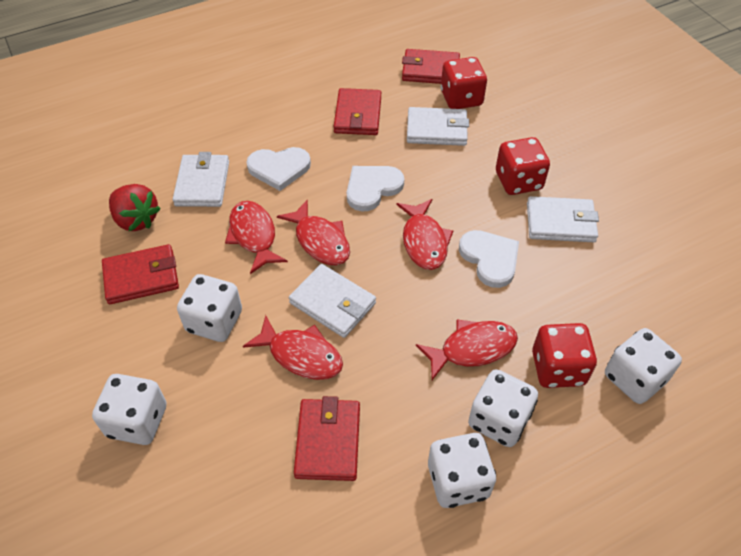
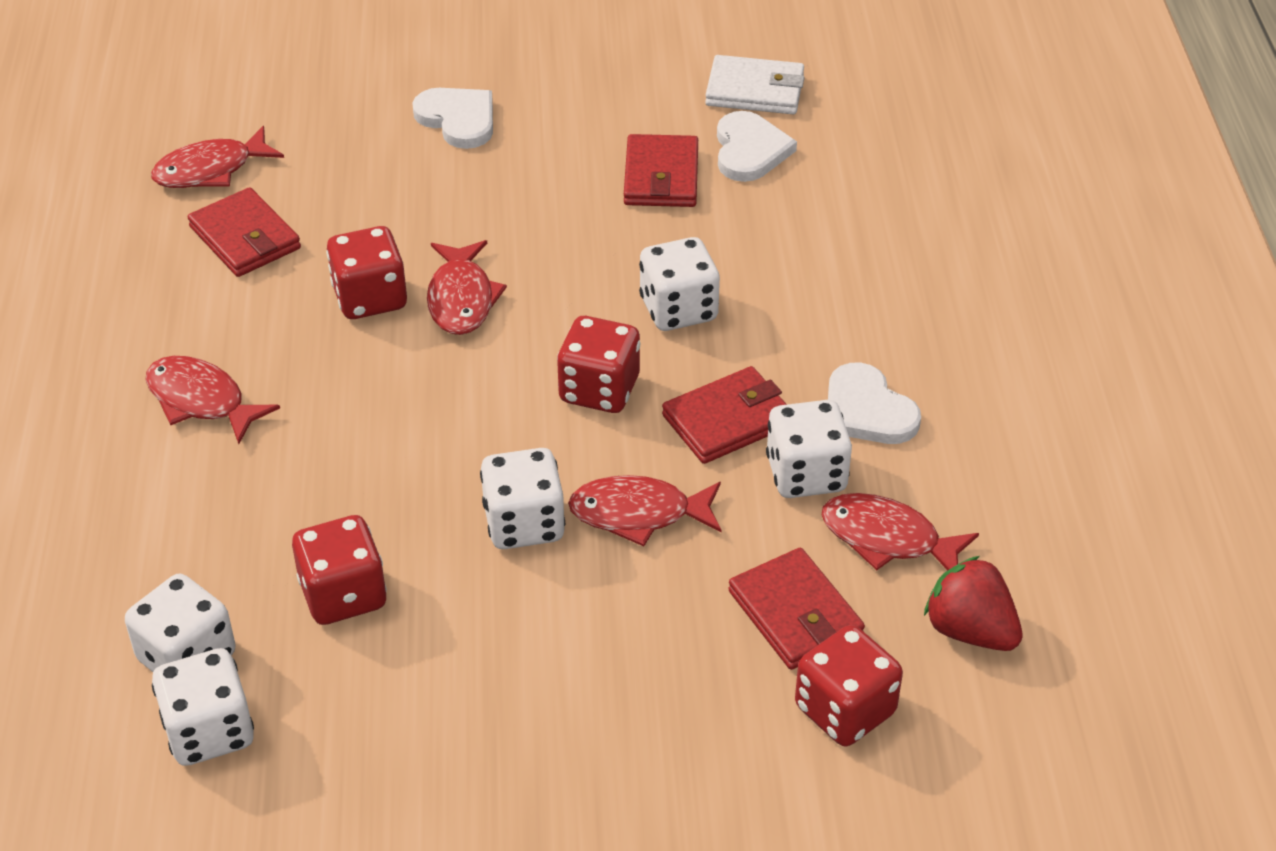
red dice: [441,57,487,109] [496,137,550,195] [532,323,597,388] = 3 -> [292,515,387,625] [326,226,407,319] [557,316,641,413] [795,625,903,746] = 4
white wallet: [172,152,229,207] [289,264,376,338] [407,107,469,146] [527,196,599,242] = 4 -> [705,55,805,114] = 1

